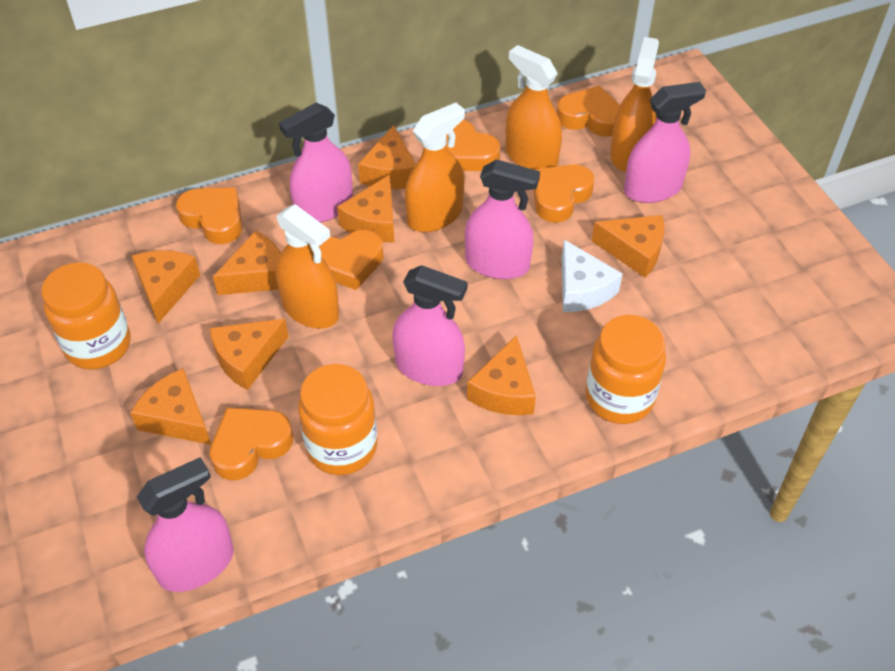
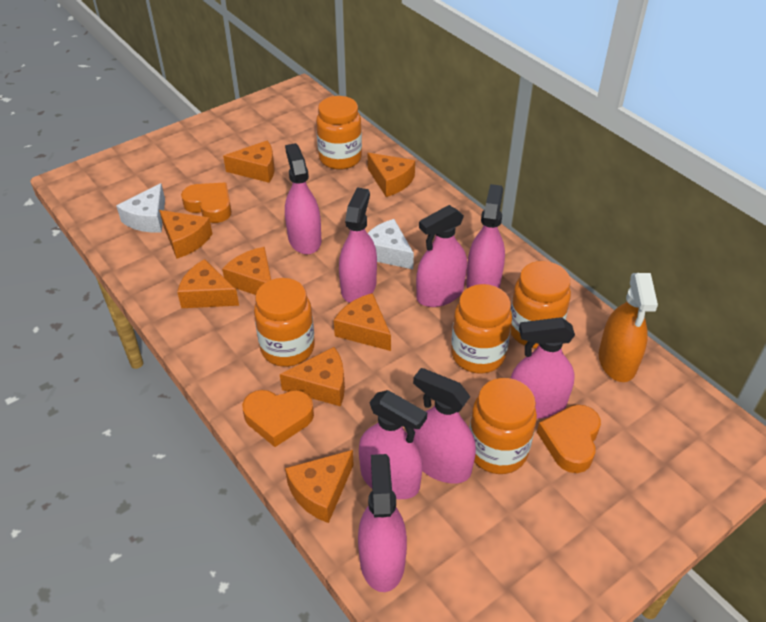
orange heart: [176,187,242,244] [210,407,293,480] [319,229,384,290] [446,120,501,171] [533,164,594,223] [557,86,620,137] = 6 -> [181,183,232,223] [242,390,314,447] [537,404,601,473] = 3
orange jar: [41,262,131,369] [298,364,377,475] [586,315,666,424] = 3 -> [254,278,315,367] [316,96,362,170] [451,284,512,374] [470,378,537,474] [510,261,571,348] = 5
orange spray bottle: [275,204,339,329] [405,103,465,232] [506,45,562,169] [610,37,659,172] = 4 -> [599,273,658,382] = 1
pink spray bottle: [137,457,234,592] [279,103,353,223] [392,265,467,386] [465,159,540,279] [624,82,706,203] = 5 -> [285,143,321,255] [339,187,377,303] [358,454,407,592] [359,390,427,499] [413,368,476,484] [416,205,467,307] [466,184,505,288] [511,317,575,419] = 8
white cheese: [562,240,623,312] = 1 -> [116,183,165,233] [368,219,414,269] = 2

